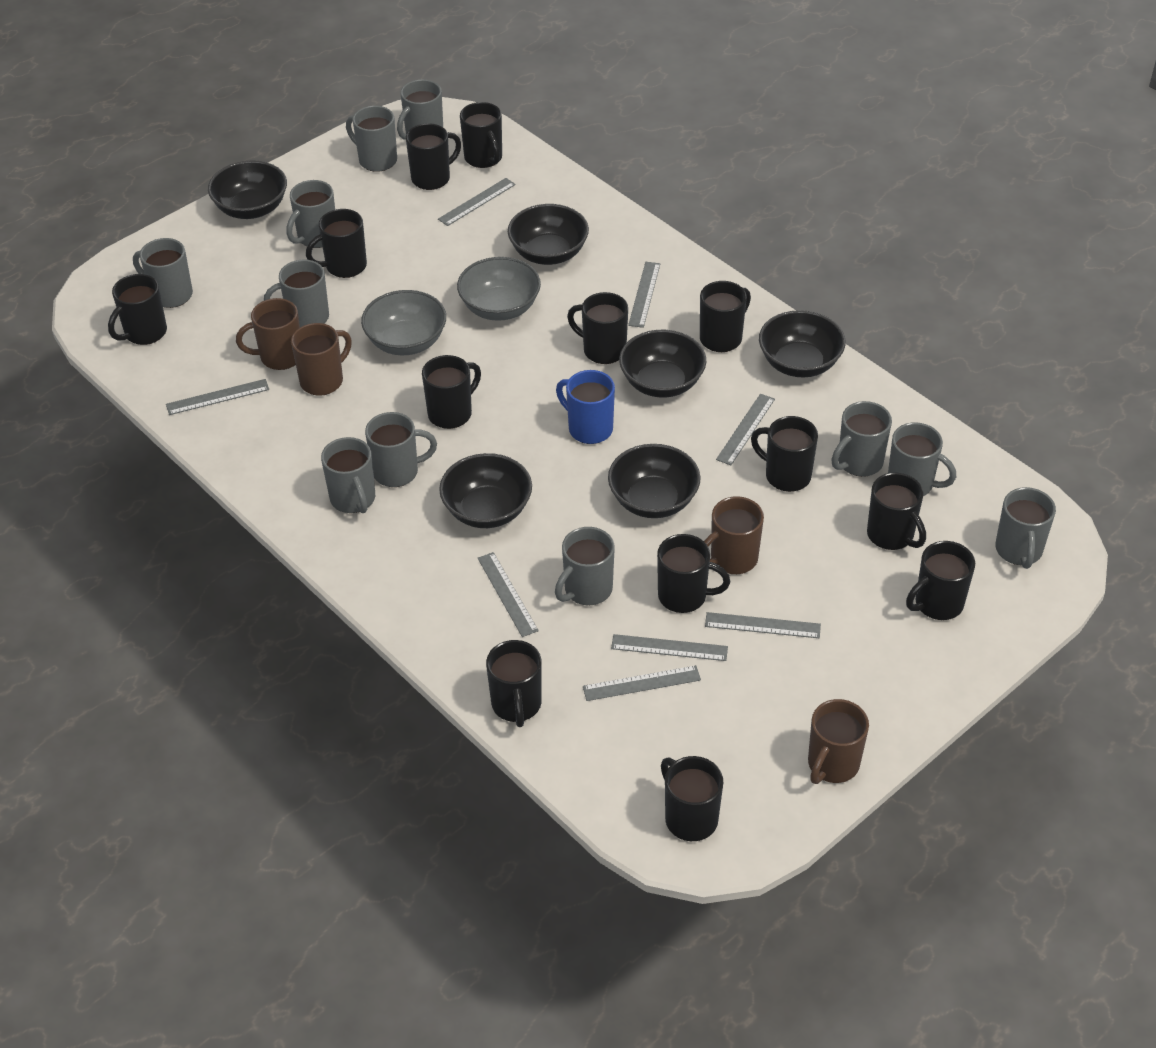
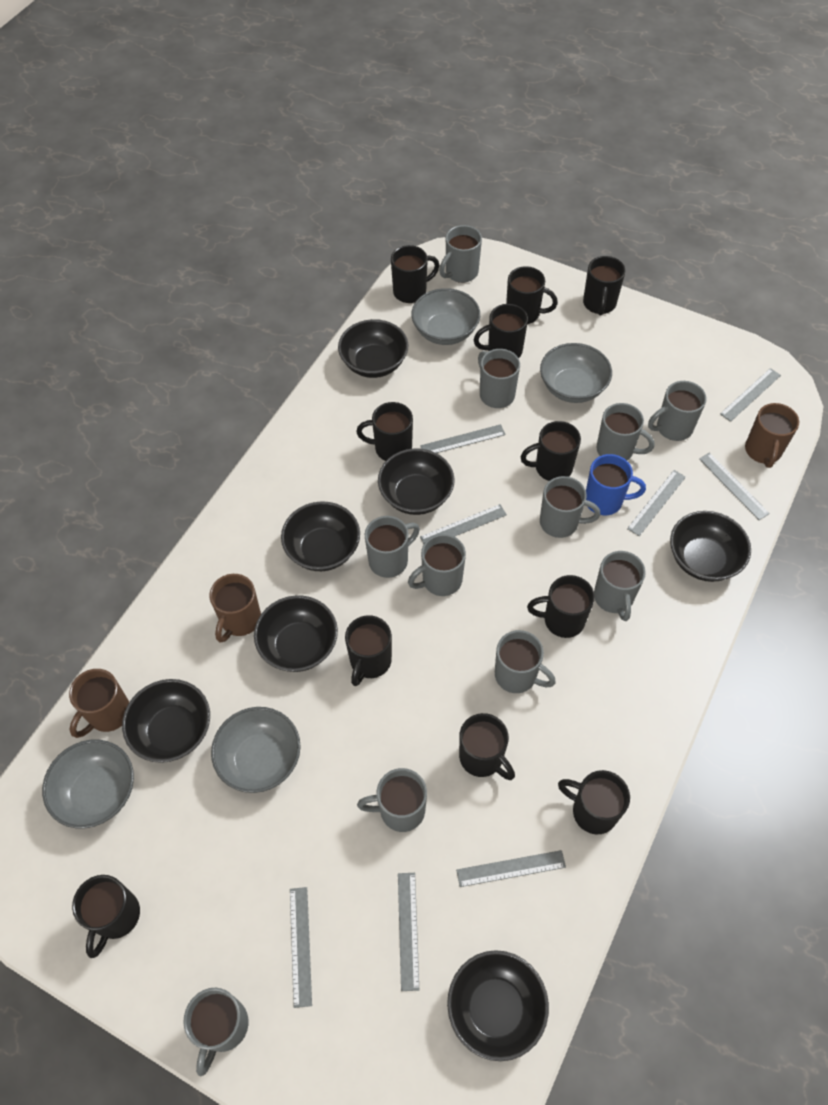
black bowl: [208,160,287,219] [439,453,532,528] [508,204,589,265] [608,444,701,518] [619,330,706,397] [759,310,845,377] = 6 -> [122,679,210,763] [254,596,338,672] [281,501,360,571] [338,319,408,378] [378,448,455,515] [447,950,549,1061] [670,511,751,582] = 7
black mug: [108,274,167,345] [306,209,367,278] [406,123,461,190] [422,355,481,429] [460,102,502,168] [486,640,542,727] [567,292,628,364] [657,534,730,613] [661,756,723,841] [700,281,751,352] [751,416,818,492] [867,473,926,550] [906,541,975,620] = 13 -> [72,875,140,958] [345,615,392,686] [356,402,413,461] [391,245,439,303] [459,713,515,780] [474,304,528,358] [506,266,558,324] [520,421,581,481] [527,575,595,638] [558,770,630,834] [583,256,625,315] = 11
brown mug: [236,298,300,370] [291,323,352,396] [704,496,764,574] [808,699,869,784] = 4 -> [69,669,129,738] [209,574,261,643] [745,403,799,468] = 3
grey bowl: [361,290,446,355] [457,257,541,321] = 2 -> [42,740,134,828] [211,707,301,793] [411,288,480,345] [540,343,612,403] = 4

